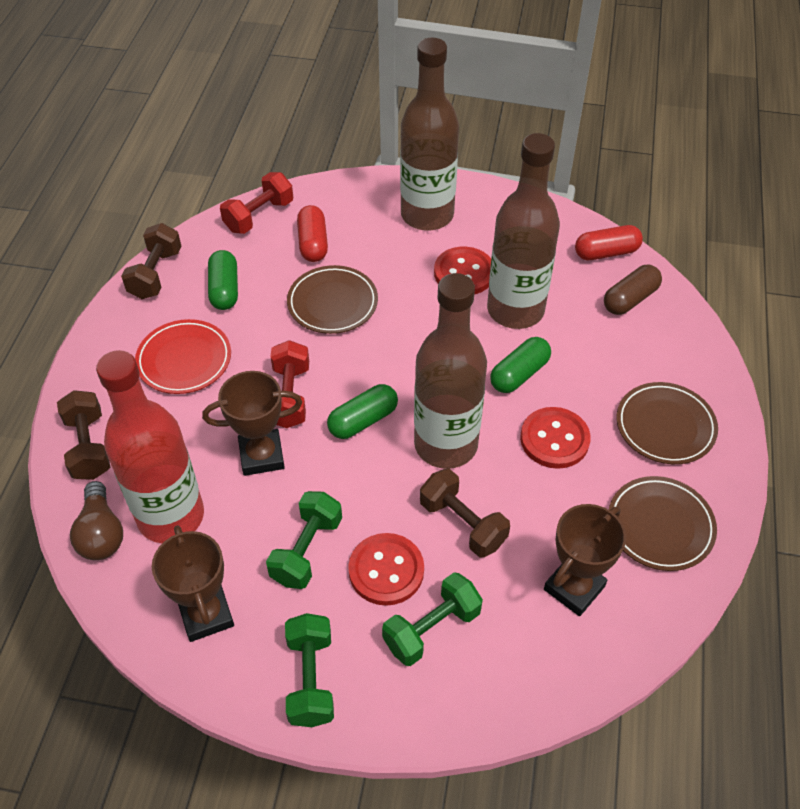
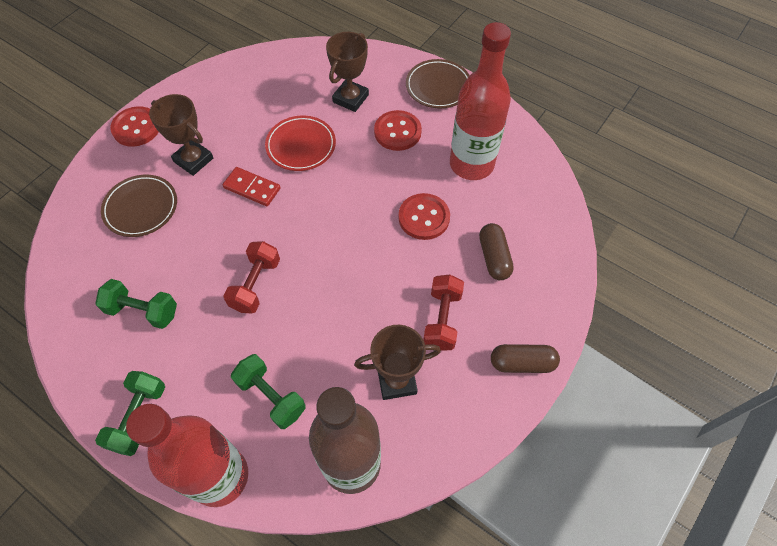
brown bottle: [400,38,459,231] [414,273,487,469] [487,133,560,329] = 3 -> [309,387,381,494] = 1
brown capsule: [604,265,662,315] = 1 -> [479,223,514,280] [491,344,560,373] = 2
brown dumbbell: [57,390,111,480] [121,223,182,299] [420,469,510,557] = 3 -> none = 0
brown light bulb: [70,481,123,560] = 1 -> none = 0
brown plate: [287,265,378,334] [609,476,717,571] [617,382,718,464] = 3 -> [101,175,177,237] [406,59,470,108] = 2
green capsule: [208,250,238,310] [327,384,398,439] [490,337,551,393] = 3 -> none = 0
red bottle: [96,350,204,543] = 1 -> [126,404,248,507] [450,22,511,180] = 2
red capsule: [297,205,328,262] [575,225,643,260] = 2 -> none = 0
red domino: none = 0 -> [223,167,280,206] = 1

